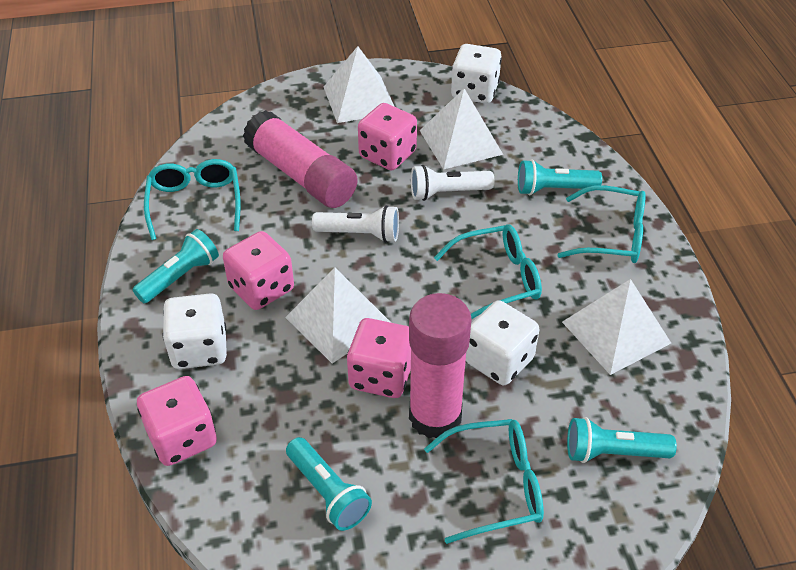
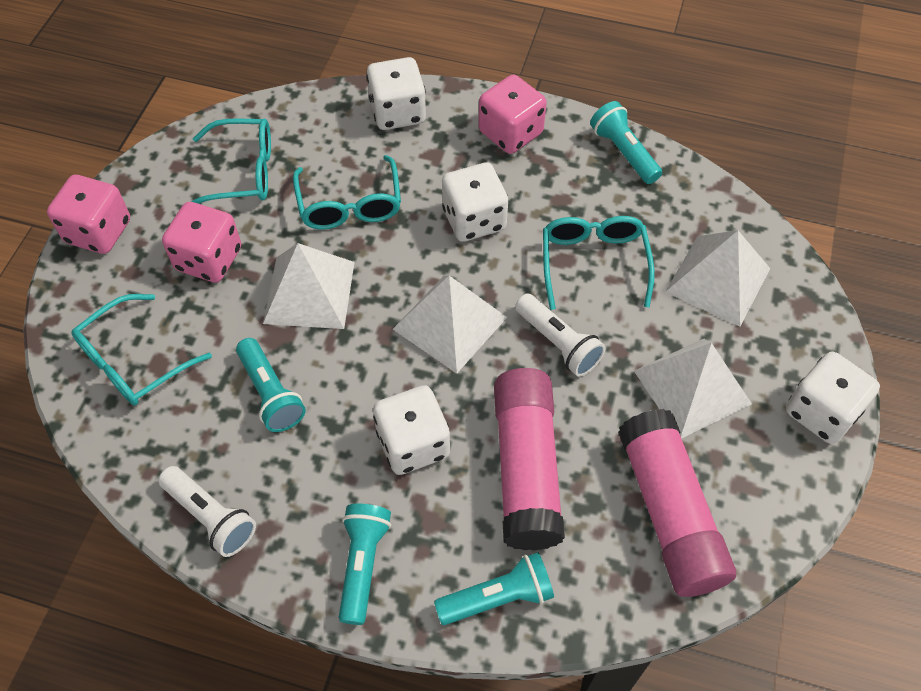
pink dice: [137,376,217,466] [223,231,294,310] [347,318,411,398] [358,103,417,170] = 4 -> [47,175,130,254] [162,202,241,283] [478,75,547,154] = 3
white dice: [163,293,227,369] [451,44,502,104] [466,300,540,385] = 3 -> [367,57,426,130] [373,385,450,475] [442,162,508,242] [786,351,880,444] = 4

